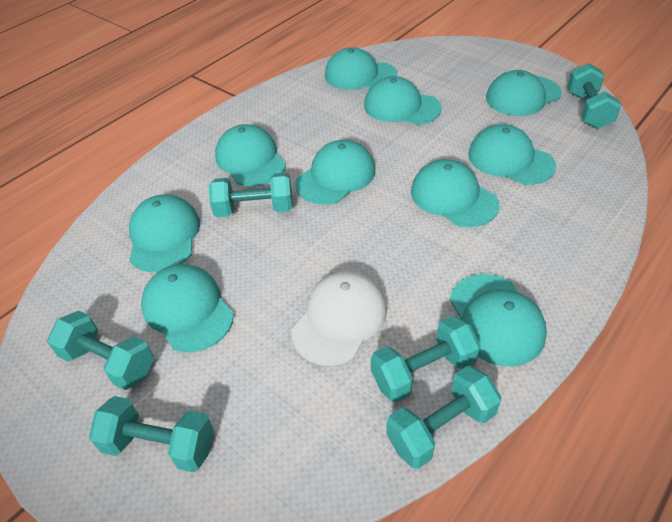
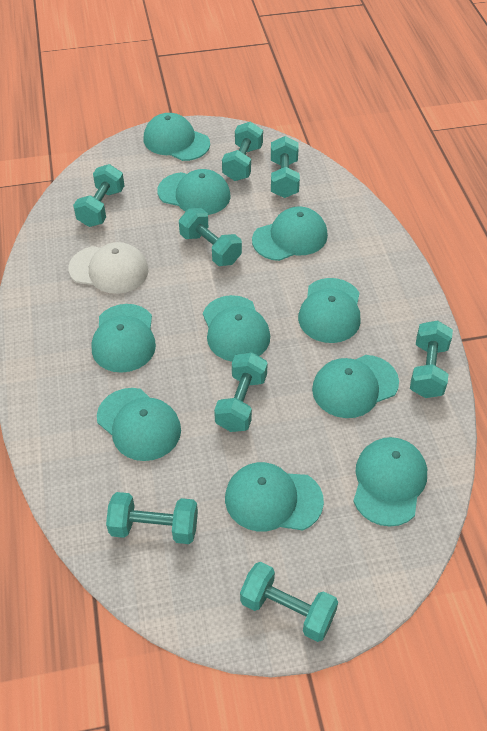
turquoise dumbbell: [47,311,154,390] [89,396,214,472] [209,173,293,218] [371,316,481,402] [386,366,501,469] [567,63,621,129] = 6 -> [73,164,124,227] [106,492,198,544] [179,208,242,266] [214,352,268,432] [222,122,263,181] [240,562,338,642] [271,136,300,198] [410,320,453,398] = 8

